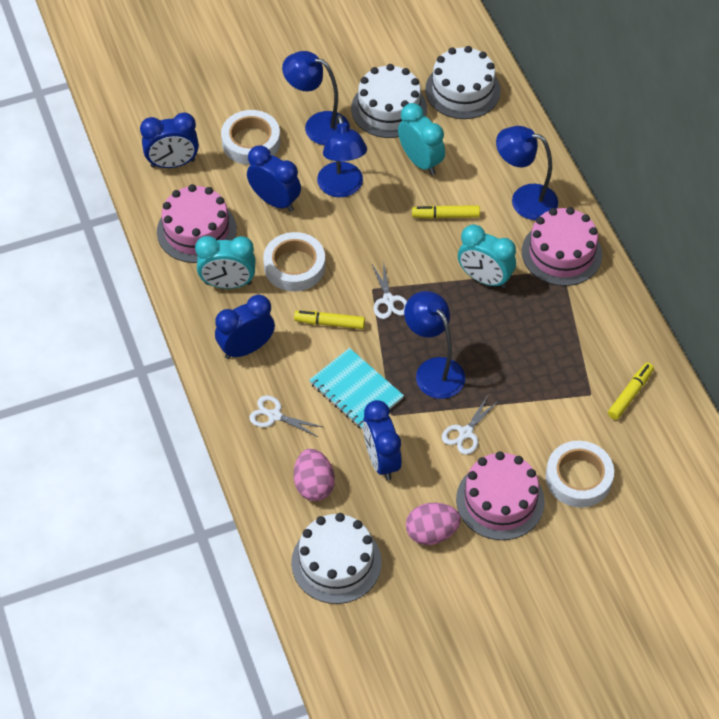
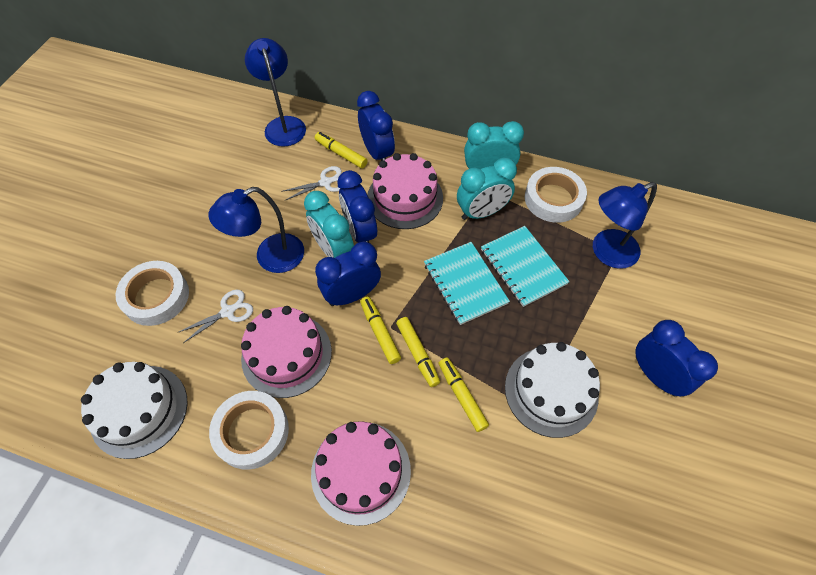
blue lamp: [282,51,350,145] [317,115,367,197] [404,291,465,399] [496,126,558,220] = 4 -> [208,187,304,273] [245,38,306,147] [593,182,657,269] = 3
pink egg: [294,449,335,501] [406,503,461,545] = 2 -> none = 0
turquoise notebook: [309,348,404,430] = 1 -> [424,242,510,325] [481,226,570,307] = 2
white cake: [291,513,382,604] [351,64,427,138] [425,46,501,119] = 3 -> [81,362,188,459] [505,342,600,438] = 2
white scissors: [249,395,323,437] [371,260,407,319] [442,395,498,455] = 3 -> [177,290,253,343] [281,166,342,200] = 2
yellow marker: [294,311,365,329] [412,205,480,219] [608,363,654,420] = 3 -> [315,132,368,168] [360,297,401,364] [396,317,440,387] [439,358,489,432] = 4

